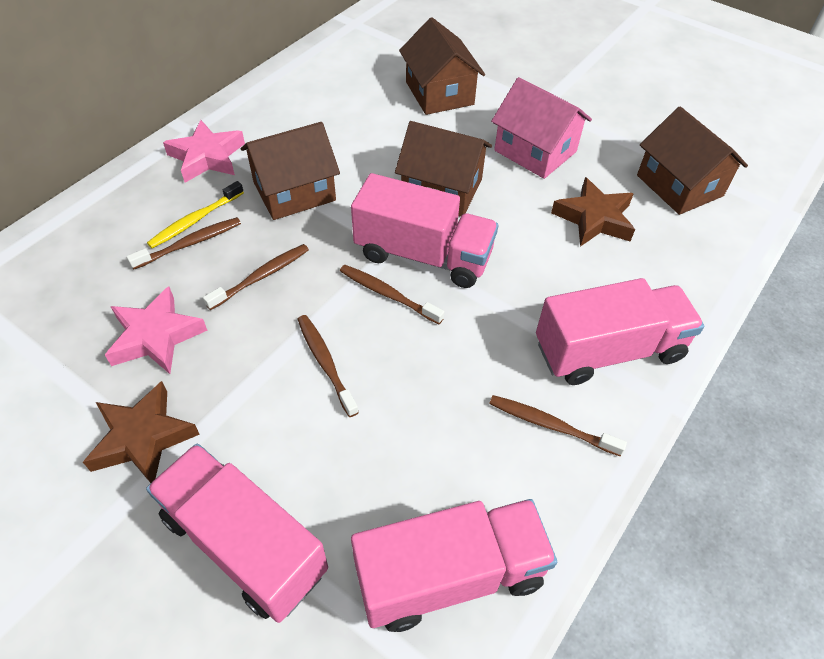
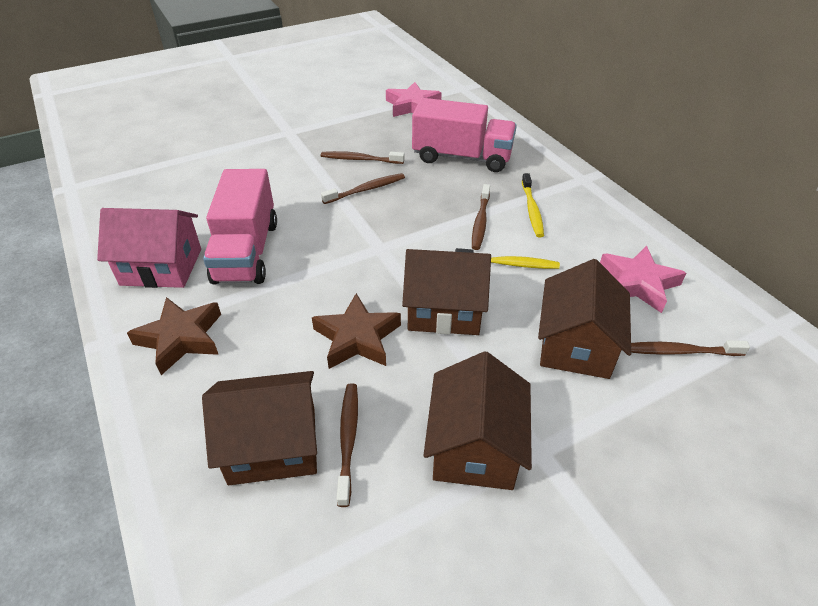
pink truck: [146,443,328,623] [351,173,498,288] [351,499,557,632] [536,278,704,385] = 4 -> [203,169,277,284] [412,98,517,172] = 2
yellow toothbrush: [147,181,244,249] = 1 -> [455,248,560,269] [522,173,544,237] = 2

